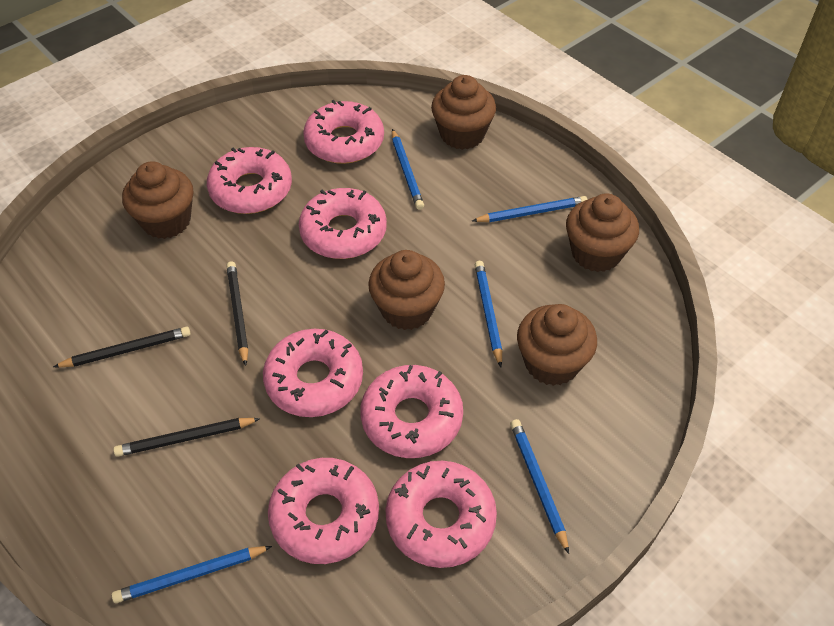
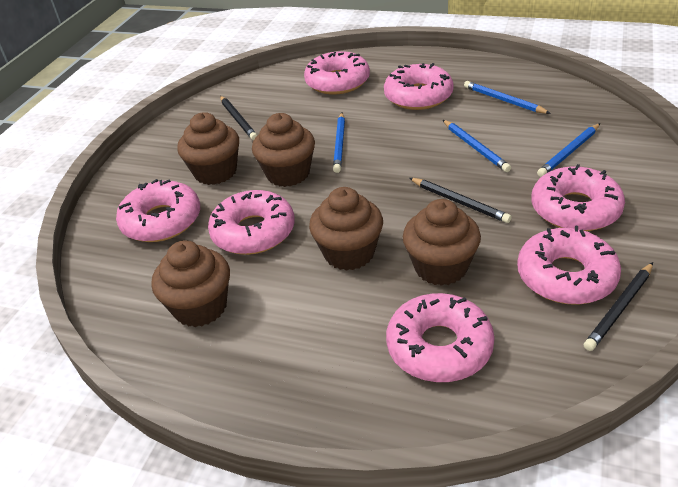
blue pencil: [112,546,272,603] [392,129,424,210] [472,196,588,222] [475,261,502,367] [510,419,569,554] = 5 -> [333,113,345,173] [443,120,511,172] [464,81,551,114] [537,123,600,177] = 4

